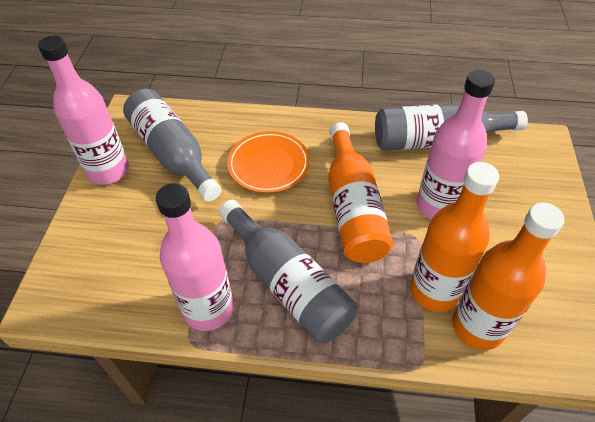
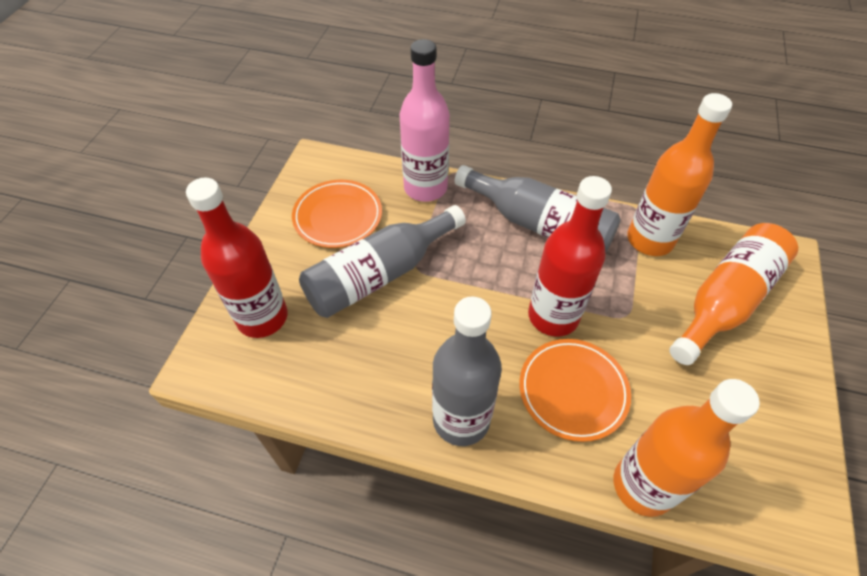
orange plate: [227,131,310,193] = 1 -> [292,180,382,248] [519,339,631,442] = 2
pink bottle: [38,36,129,185] [156,183,234,331] [417,70,495,219] = 3 -> [399,39,450,202] = 1
red bottle: none = 0 -> [186,177,287,338] [528,176,612,336] = 2

